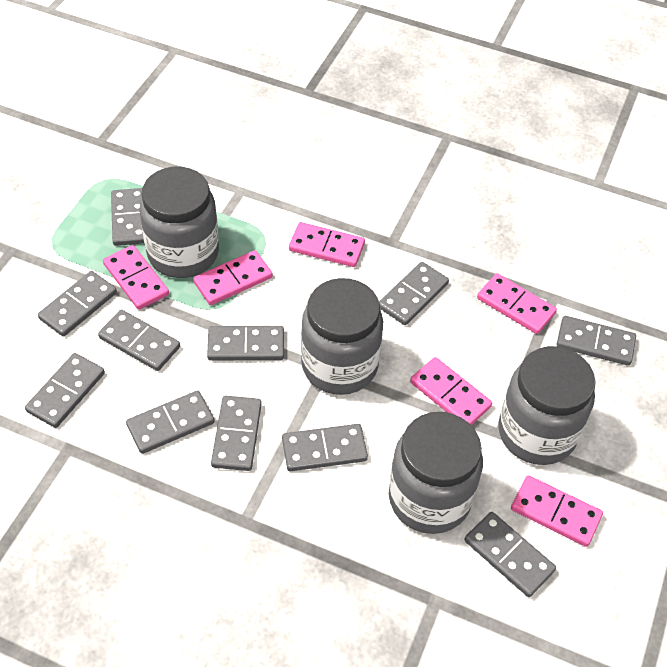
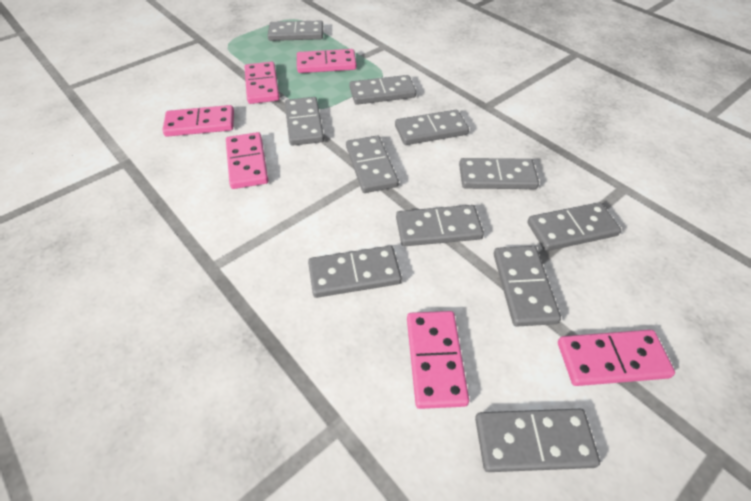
grey jar: [139,167,219,278] [301,278,383,395] [388,412,483,534] [498,346,596,465] = 4 -> none = 0

